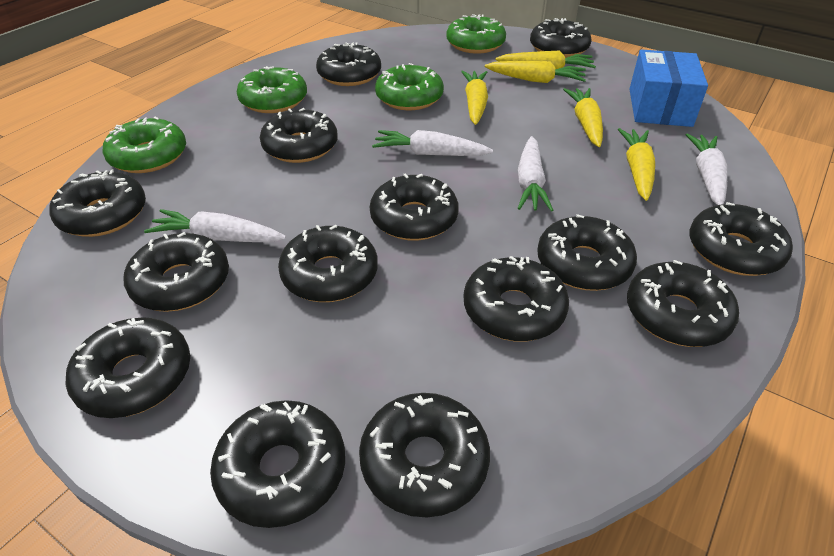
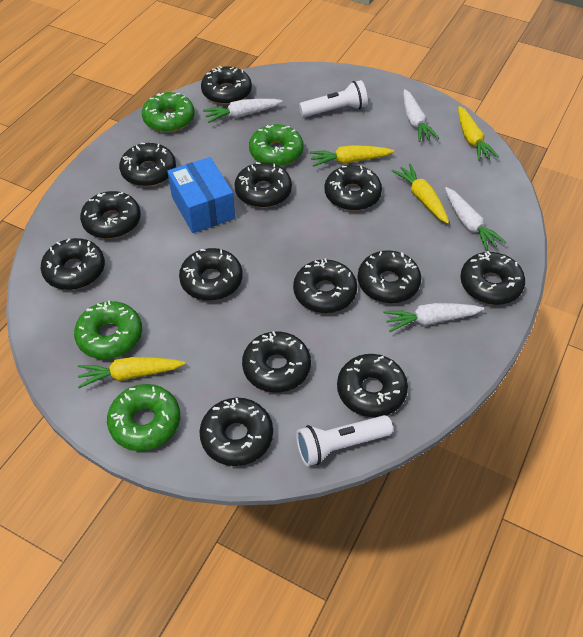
black donut: [49,170,146,237] [65,317,190,418] [123,232,229,312] [210,400,345,528] [260,108,338,163] [278,225,378,302] [316,42,381,86] [359,393,490,518] [370,173,459,241] [464,256,569,342] [530,18,592,58] [537,214,637,291] [627,260,739,347] [690,202,793,276] = 14 -> [41,238,105,290] [80,191,141,239] [119,143,176,187] [179,248,243,301] [199,398,273,466] [201,66,252,105] [235,162,292,208] [242,331,311,393] [293,258,357,313] [324,165,382,211] [337,354,408,417] [358,250,421,303] [460,251,525,305] = 13
white flashlight: none = 0 -> [296,415,393,466] [299,80,368,117] = 2
yellow carrot: [461,71,488,125] [485,61,586,83] [495,51,596,69] [563,88,603,147] [618,128,655,201] = 5 -> [78,357,185,388] [309,145,394,167] [392,164,449,224] [458,106,499,161] = 4

